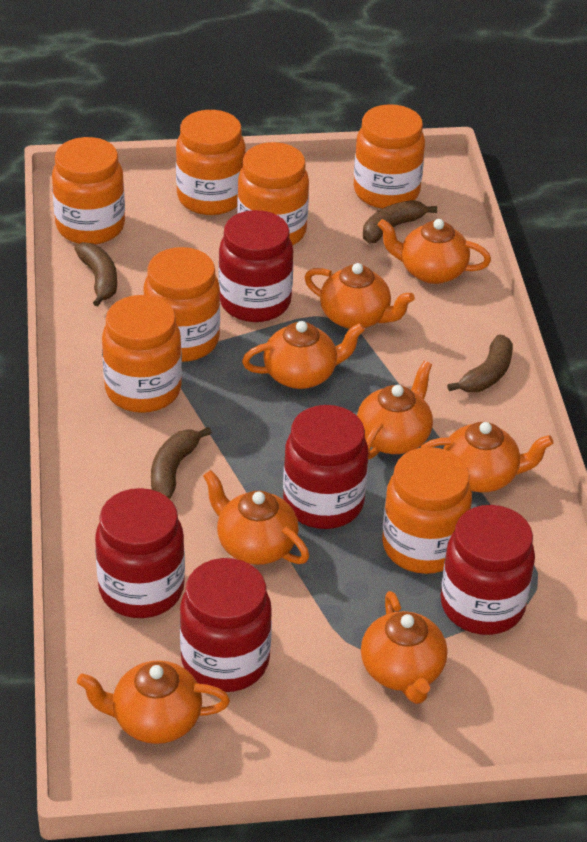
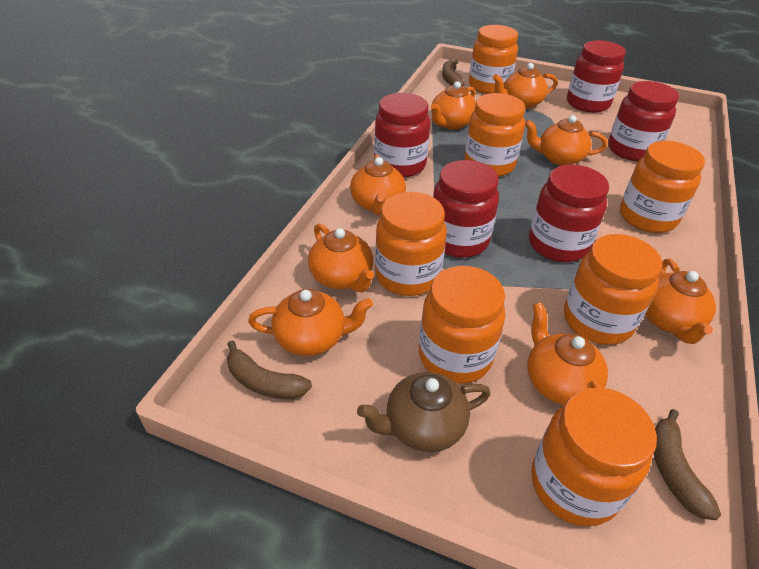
brown banana: [74,242,117,307] [151,427,212,499] [363,200,437,243] [447,335,513,392] = 4 -> [227,340,312,399] [442,60,464,86] [654,409,721,520] = 3
brown teapot: none = 0 -> [357,372,491,452] = 1

